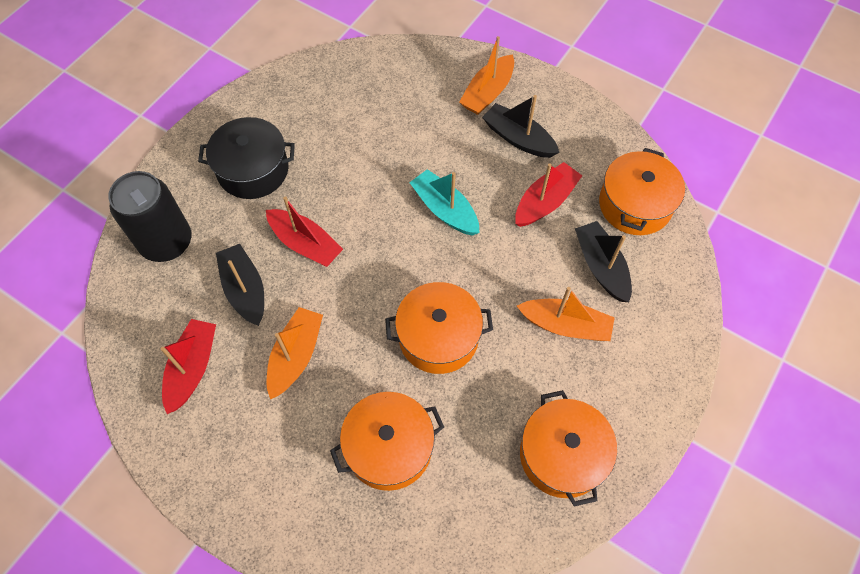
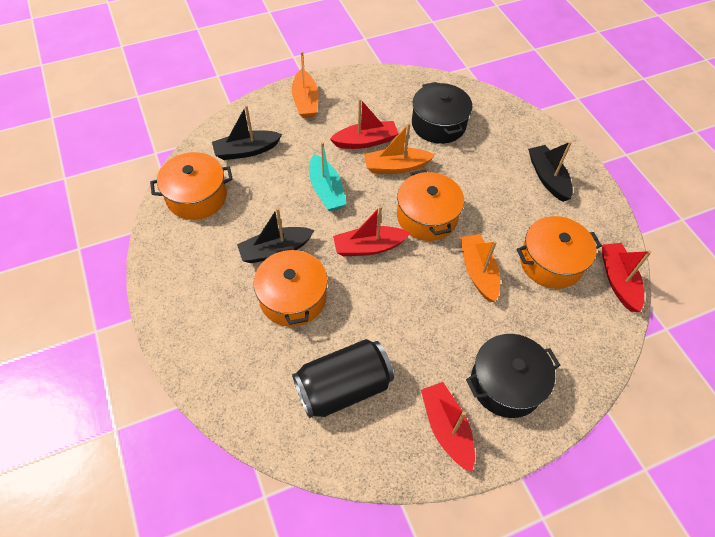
black pot: [198,117,295,199] = 1 -> [412,82,473,144] [466,334,560,418] = 2
red boat: [160,319,216,414] [266,196,343,267] [515,162,582,227] = 3 -> [330,98,399,149] [333,206,411,256] [421,382,475,472] [602,243,651,312] = 4

